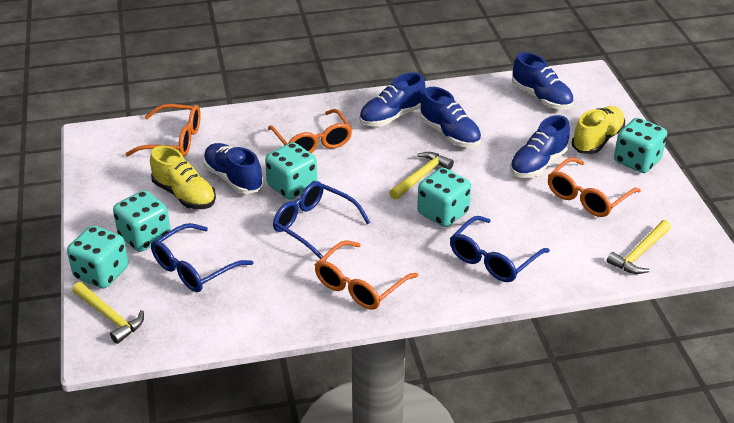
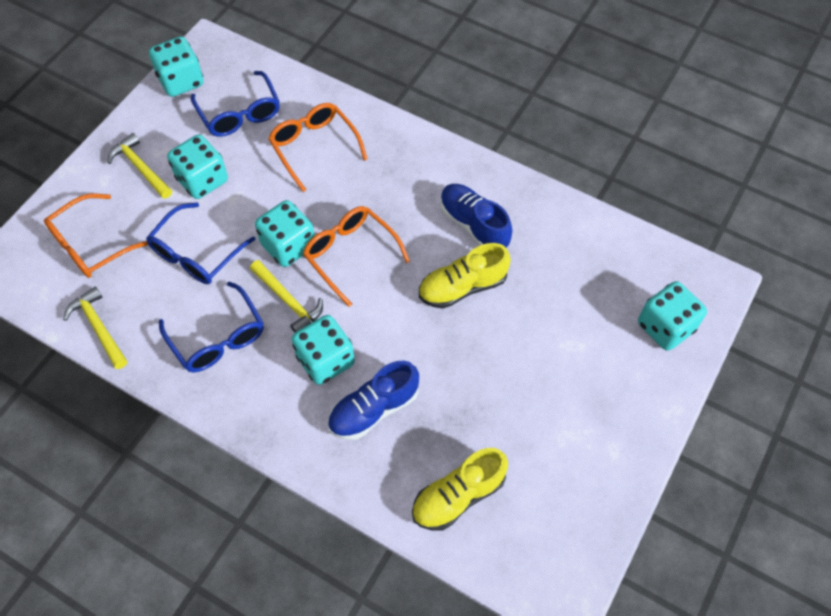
blue shoe: [203,143,263,194] [359,72,426,127] [420,87,482,147] [510,115,570,178] [512,52,574,109] = 5 -> [328,361,419,440] [440,184,512,248] = 2
orange glasses: [126,104,201,156] [268,109,352,153] [315,240,418,310] [548,157,641,217] = 4 -> [44,194,148,278] [268,103,368,192] [303,206,410,307] = 3

